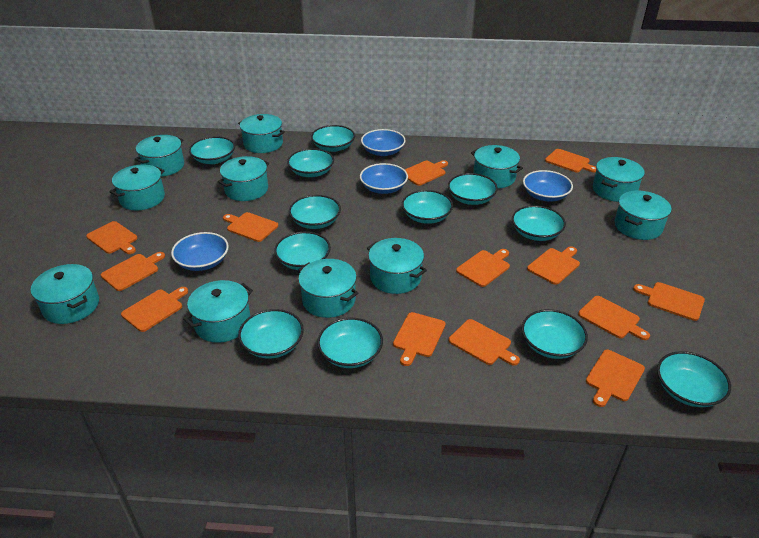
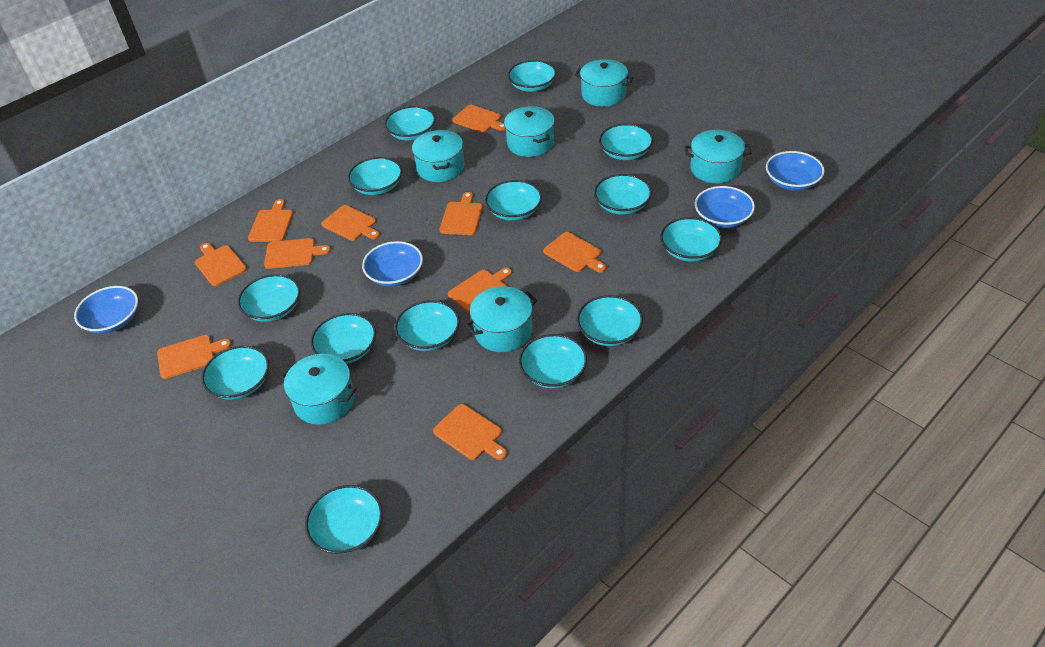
orange cutting board: [86,221,137,254] [101,252,165,291] [121,287,188,332] [223,212,278,242] [393,312,446,366] [405,160,448,186] [449,319,520,366] [456,249,510,287] [527,246,580,285] [545,149,596,172] [578,296,650,340] [586,350,645,407] [633,282,705,321] = 13 -> [157,335,231,379] [195,243,247,286] [248,199,293,242] [264,238,331,269] [321,205,380,241] [433,404,507,460] [439,192,483,235] [448,268,512,313] [452,105,506,133] [543,232,606,273] = 10
turquoise bowl: [189,137,235,164] [238,309,304,359] [274,232,331,270] [287,148,334,177] [289,195,341,229] [311,125,355,152] [317,318,383,368] [402,190,453,224] [448,173,498,205] [512,205,566,241] [522,309,588,359] [657,351,731,407] = 12 -> [201,346,269,399] [238,274,300,322] [305,485,383,554] [311,313,376,364] [348,157,402,195] [384,106,436,141] [395,300,460,351] [485,180,542,221] [508,60,556,92] [519,334,587,388] [577,295,643,346] [594,174,652,215] [599,124,653,160] [660,217,722,262] = 14
turquoise pot: [31,264,99,324] [110,165,165,210] [135,135,184,177] [183,280,253,343] [218,156,269,201] [238,114,285,153] [298,259,358,318] [367,238,427,294] [471,145,523,188] [593,157,645,202] [615,191,672,240] = 11 -> [281,354,357,425] [412,130,465,182] [465,286,537,352] [504,106,555,157] [575,59,634,107] [684,130,751,183] = 6

